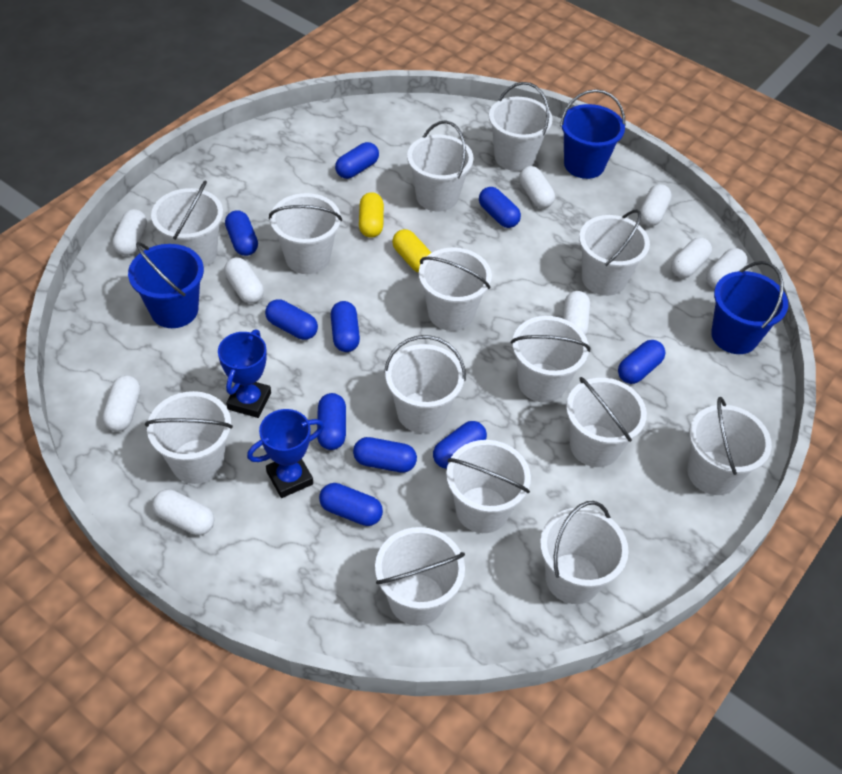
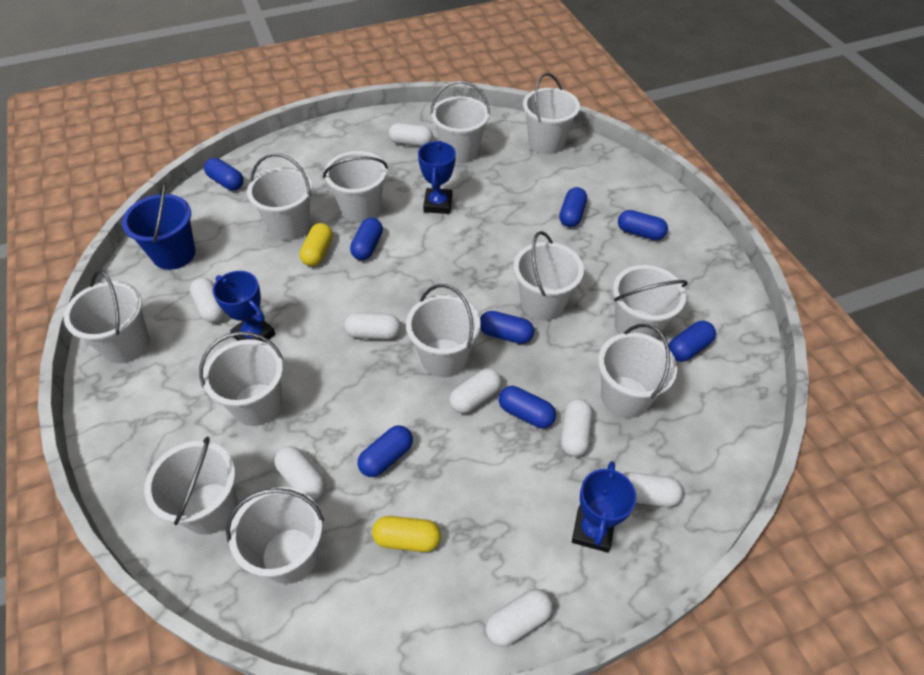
blue bucket: [128,242,204,328] [560,89,625,179] [711,261,788,354] = 3 -> [122,183,196,270] = 1
blue capsule: [225,210,258,256] [265,299,318,340] [317,393,346,450] [319,483,383,526] [331,301,360,352] [335,142,379,179] [353,437,417,473] [433,421,487,469] [479,187,521,228] [618,340,666,384] = 10 -> [204,158,244,190] [350,218,383,260] [358,425,413,477] [480,311,534,344] [499,386,556,428] [559,187,587,227] [618,210,668,240] [669,321,716,362] = 8
blue trophy: [218,330,271,418] [247,409,324,498] = 2 -> [213,271,275,342] [418,141,456,214] [572,461,636,553] = 3
white bucket: [145,391,233,484] [151,181,223,267] [269,193,342,274] [375,527,465,626] [384,335,466,433] [407,121,474,212] [419,248,492,331] [446,440,531,533] [489,82,553,171] [511,316,591,402] [540,501,629,604] [566,377,647,467] [579,209,650,296] [687,397,772,495] = 14 -> [64,270,150,363] [144,437,238,535] [199,332,283,426] [226,487,324,584] [247,153,312,241] [323,151,388,223] [406,284,481,377] [430,81,490,164] [513,231,584,321] [523,73,580,154] [598,324,677,418] [613,265,688,339] = 12
white capsule: [103,375,140,432] [112,209,147,256] [152,489,215,535] [224,257,264,304] [519,166,555,208] [563,291,590,335] [640,184,672,226] [671,237,712,278] [706,248,747,288] = 9 -> [190,278,225,323] [274,446,325,500] [344,313,401,339] [389,123,433,146] [449,368,502,414] [485,589,553,647] [561,399,592,457] [623,472,683,507] = 8

